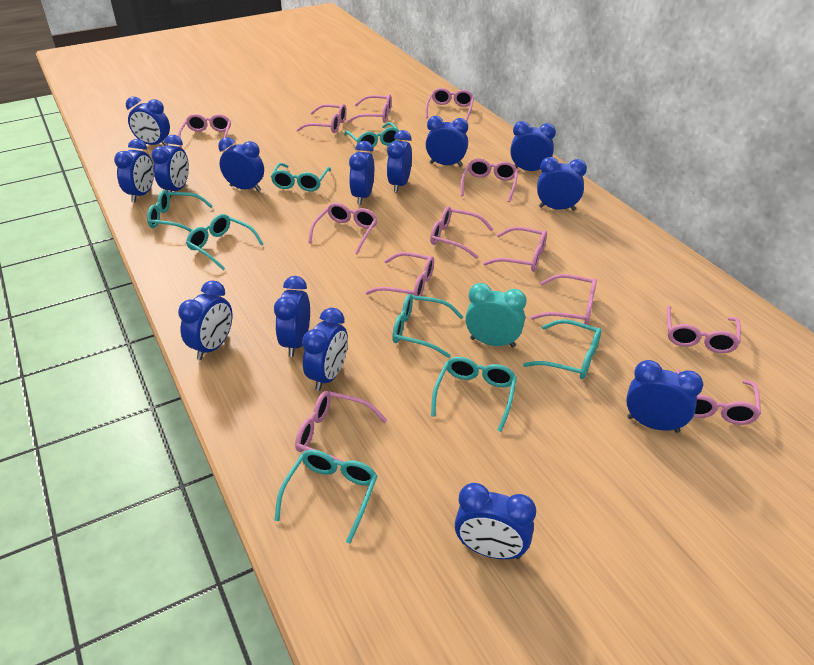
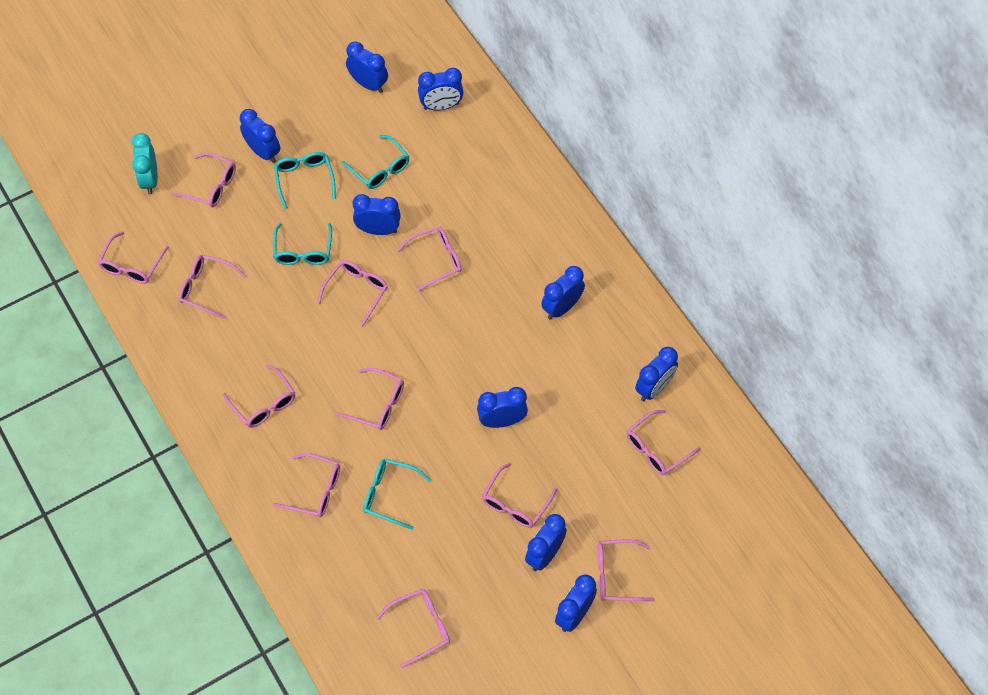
blue clock: [114,139,154,202] [126,97,170,146] [151,135,189,198] [178,280,233,360] [218,137,264,192] [274,276,310,357] [302,308,348,391] [349,141,374,205] [387,130,412,192] [426,116,468,167] [455,483,536,559] [510,121,556,171] [537,157,587,211] [626,360,703,433] = 14 -> [240,109,280,163] [346,41,388,93] [353,194,401,235] [418,68,463,111] [477,387,528,428] [525,514,567,571] [541,266,585,319] [555,574,597,632] [635,347,678,401] = 9
pink glasses: [178,114,231,148] [295,391,388,463] [296,104,347,133] [308,203,378,254] [347,94,392,123] [365,252,434,300] [425,88,474,121] [430,206,494,259] [461,159,518,202] [483,227,547,272] [530,274,597,325] [667,306,741,353] [676,369,761,425] = 13 -> [98,231,169,284] [172,153,236,207] [179,255,246,319] [223,365,295,428] [273,453,340,517] [317,260,388,327] [336,368,404,430] [377,589,450,668] [397,226,462,291] [482,463,557,528] [598,539,655,601] [627,410,701,475] = 12
turquoise glasses: [147,190,213,232] [186,214,263,270] [271,163,331,191] [274,450,377,544] [344,122,399,148] [392,294,463,358] [431,357,517,432] [523,319,602,379] = 8 -> [273,223,332,265] [274,152,336,209] [341,135,409,189] [363,459,432,530] = 4

